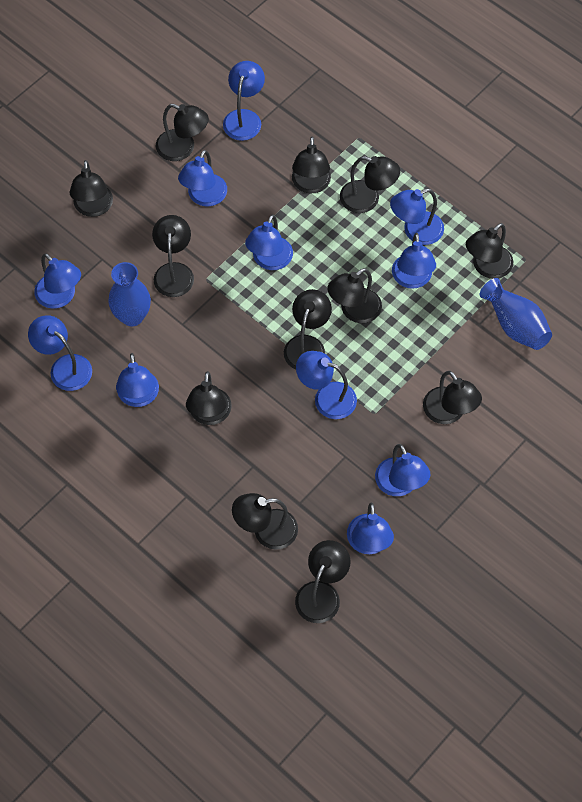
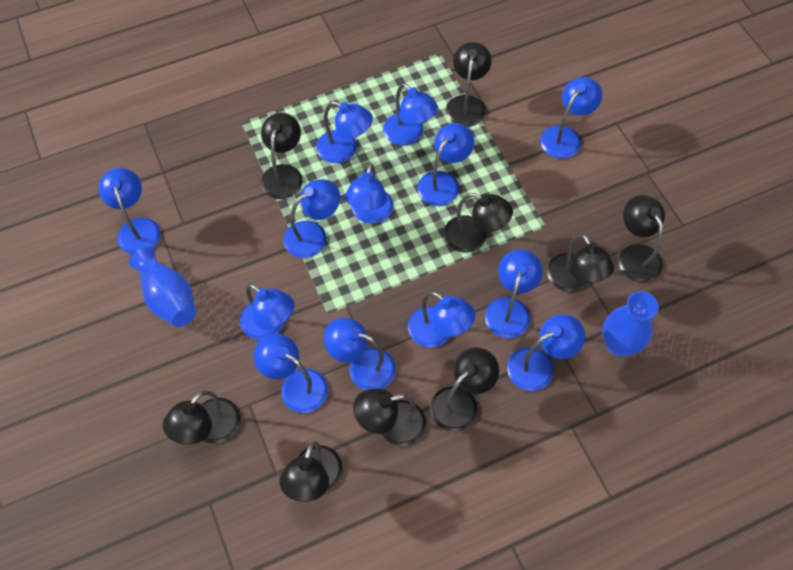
black lamp: [69,160,113,217] [152,215,194,297] [156,104,209,161] [186,371,232,425] [232,493,298,549] [284,289,332,369] [292,137,331,193] [295,540,351,623] [327,268,382,323] [340,156,400,213] [423,371,482,424] [466,223,513,279] = 12 -> [163,391,241,445] [261,113,302,199] [280,441,343,502] [353,388,426,446] [430,348,499,432] [444,193,513,253] [446,42,492,127] [547,234,614,292] [619,195,665,283] = 9
blue lamp: [28,315,92,391] [34,253,81,309] [116,353,159,407] [178,150,227,206] [223,61,265,141] [245,214,293,270] [296,351,357,419] [347,502,394,554] [375,444,431,496] [390,189,444,245] [392,233,436,289] = 11 -> [98,168,161,254] [240,284,295,340] [254,333,328,413] [283,179,340,258] [316,101,373,163] [324,318,396,390] [345,163,394,224] [383,83,438,145] [408,291,476,348] [417,123,474,206] [485,249,543,338] [507,314,585,391] [540,77,602,159] = 13

